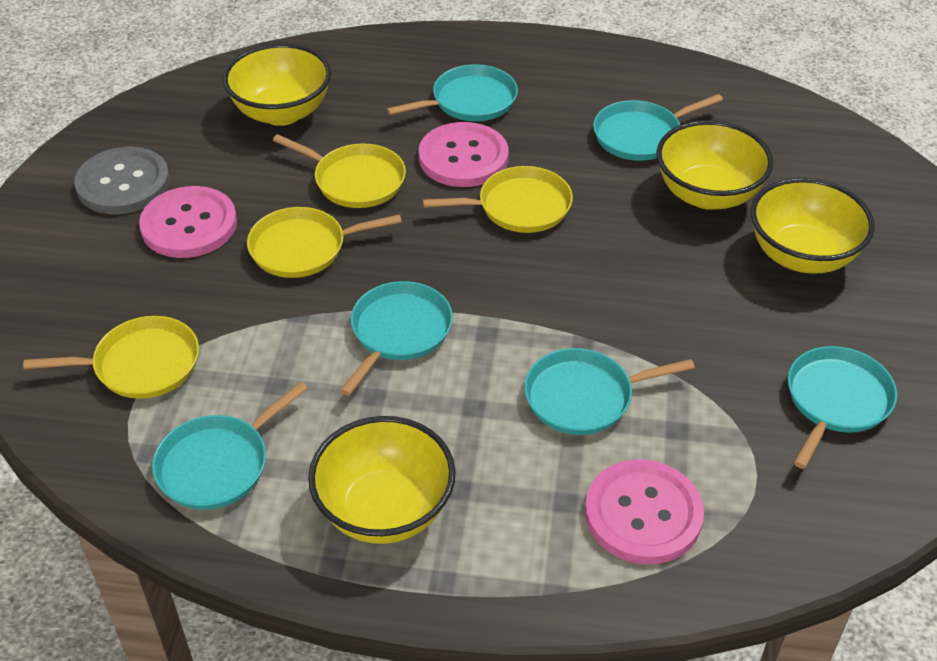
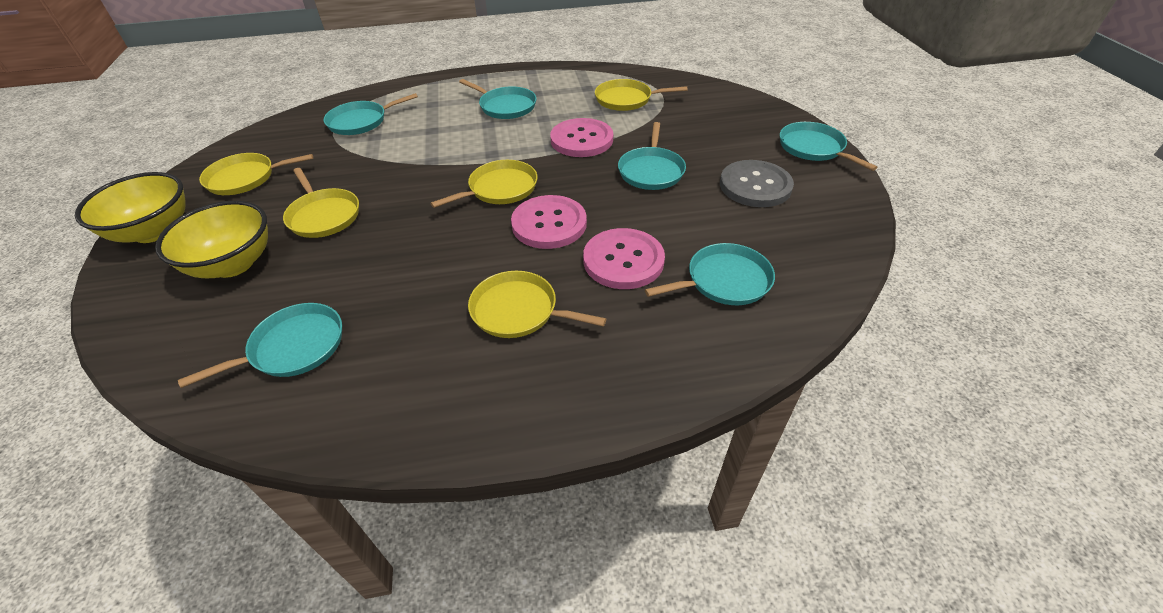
yellow bowl: [223,43,331,126] [308,416,456,544] [657,120,773,210] [751,178,875,274] = 4 -> [75,172,186,243] [155,201,268,278] = 2
yellow pan: [23,316,199,399] [247,207,402,278] [273,134,406,208] [423,166,573,233] = 4 -> [199,153,313,195] [283,168,359,238] [430,160,538,208] [468,271,606,338] [595,79,688,111] = 5

